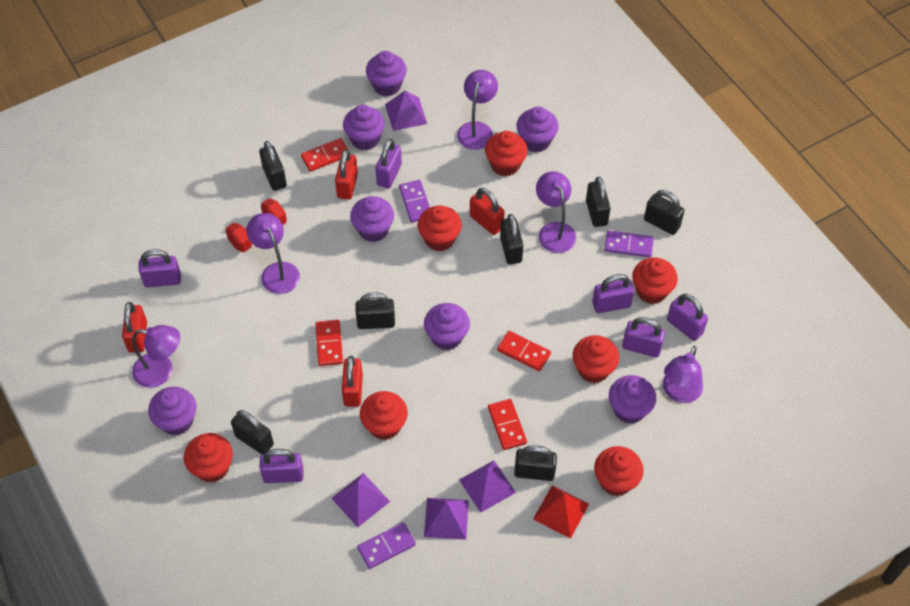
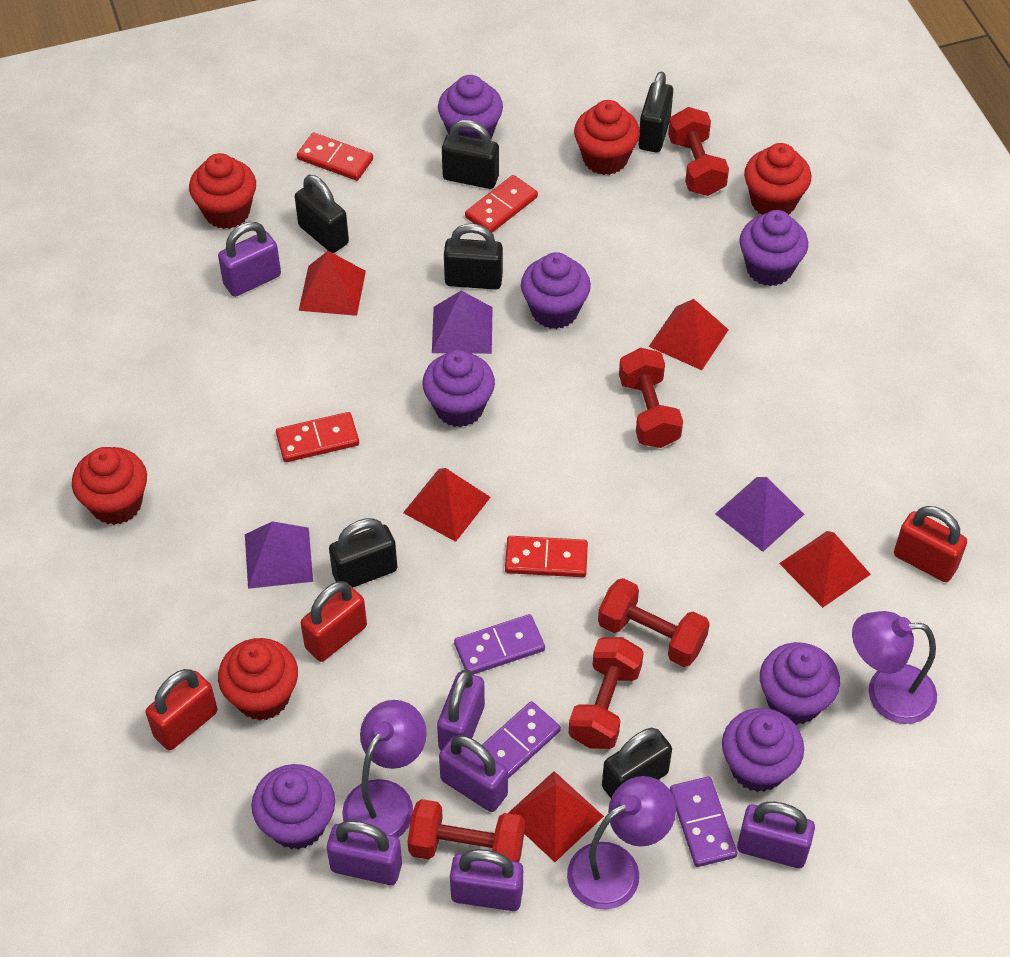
black padlock: [231,410,274,455] [259,141,287,191] [355,292,395,329] [500,214,523,265] [514,445,557,481] [586,177,611,227] [644,190,685,235] = 7 -> [295,175,349,253] [329,518,397,587] [442,120,499,189] [444,223,503,290] [602,728,672,798] [638,72,673,152] = 6
purple lamp: [132,325,180,388] [247,213,300,294] [457,70,498,150] [536,171,576,253] [663,346,703,403] = 5 -> [342,700,427,838] [567,776,676,910] [852,611,937,724] = 3
purple pyramid: [331,473,390,527] [385,91,427,131] [424,498,469,540] [459,460,516,513] = 4 -> [245,521,313,589] [432,291,493,354] [715,477,804,552] = 3
red cupcake: [184,433,233,482] [360,391,408,440] [418,205,462,251] [485,131,528,177] [573,335,619,383] [594,446,644,496] [632,257,678,304] = 7 -> [72,447,147,525] [189,153,256,229] [218,638,298,721] [574,100,640,175] [744,143,811,215] = 5
red dumbbell: [226,198,287,252] = 1 -> [407,799,525,862] [569,637,644,749] [598,578,710,667] [619,348,683,448] [668,107,729,196] = 5
red padlock: [122,302,147,353] [335,149,358,200] [342,356,363,407] [470,188,505,235] = 4 -> [145,669,218,750] [301,581,367,662] [894,506,967,582] = 3
red pyramid: [533,486,589,539] = 1 -> [299,251,366,316] [403,468,491,542] [508,771,604,862] [649,299,729,370] [779,531,871,608] = 5

